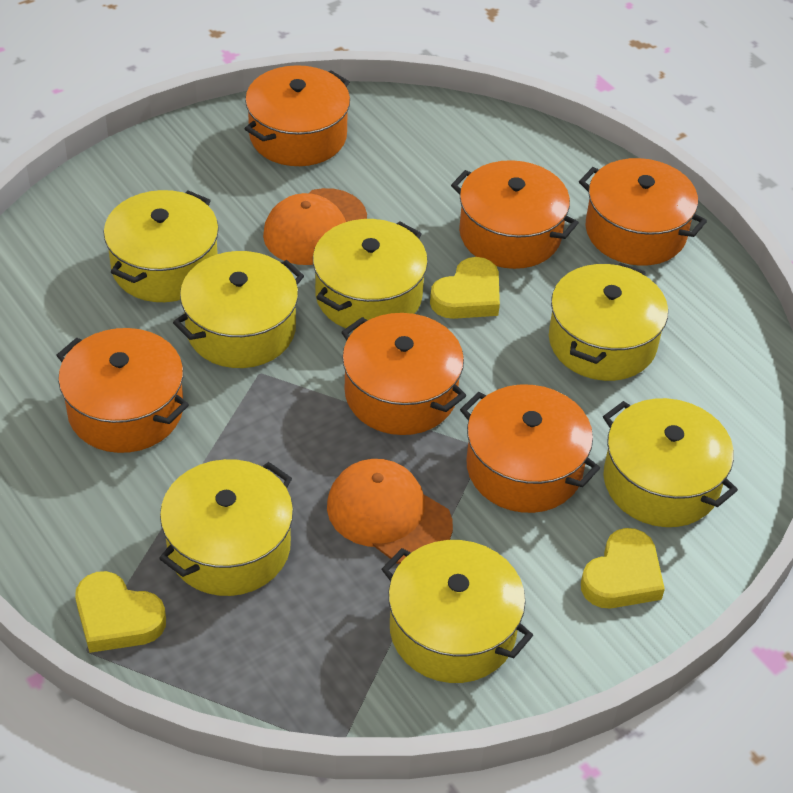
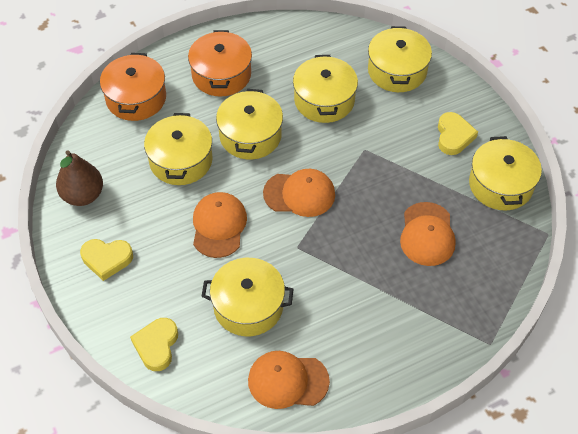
brown pear: none = 0 -> [56,150,103,206] = 1
orange cap: [263,188,367,265] [327,459,453,564] = 2 -> [193,192,247,258] [248,351,330,409] [263,169,335,217] [400,202,456,266] = 4
orange pot: [56,328,189,453] [245,65,350,166] [342,313,466,435] [451,160,579,269] [460,384,600,513] [579,158,707,266] = 6 -> [100,53,166,121] [188,30,252,96] = 2
yellow pot: [104,190,219,302] [159,459,293,596] [173,251,304,368] [313,219,428,331] [382,540,533,683] [549,263,668,381] [603,398,738,527] = 7 -> [144,113,212,185] [201,258,293,336] [216,89,283,159] [293,55,358,123] [368,26,432,92] [469,136,542,210] = 6

